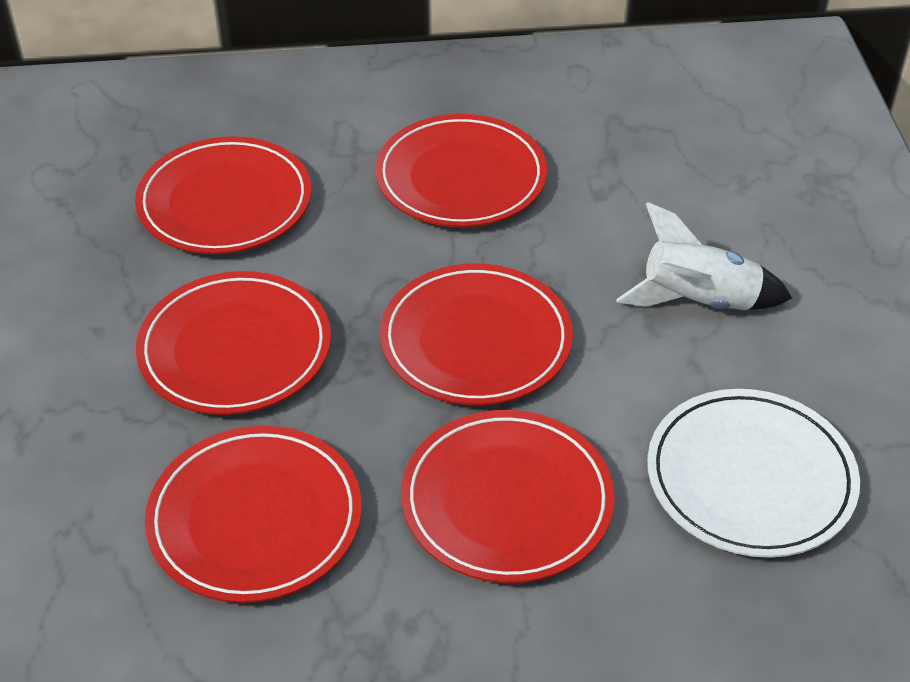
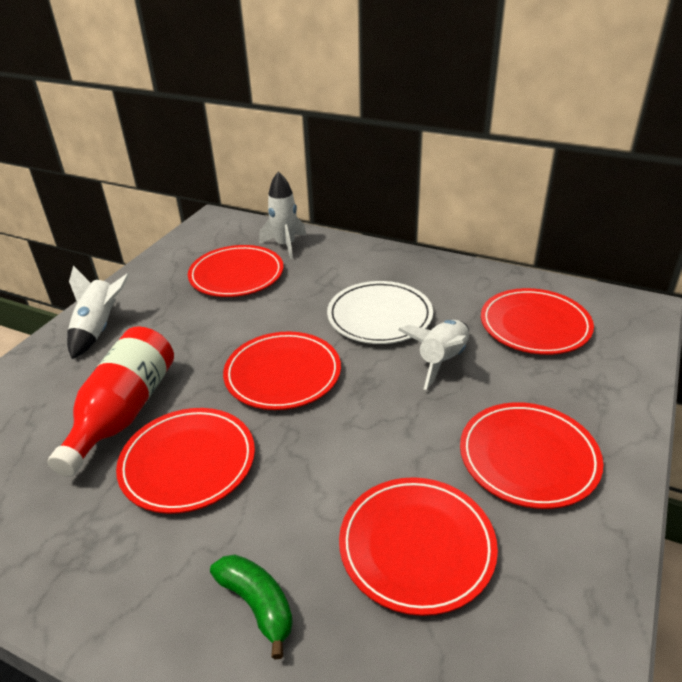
green banana: none = 0 -> [210,555,293,659] = 1
red bottle: none = 0 -> [47,326,174,477] = 1
white rocket: [616,202,792,310] = 1 -> [67,266,130,359] [259,171,306,260] [398,320,469,390] = 3

